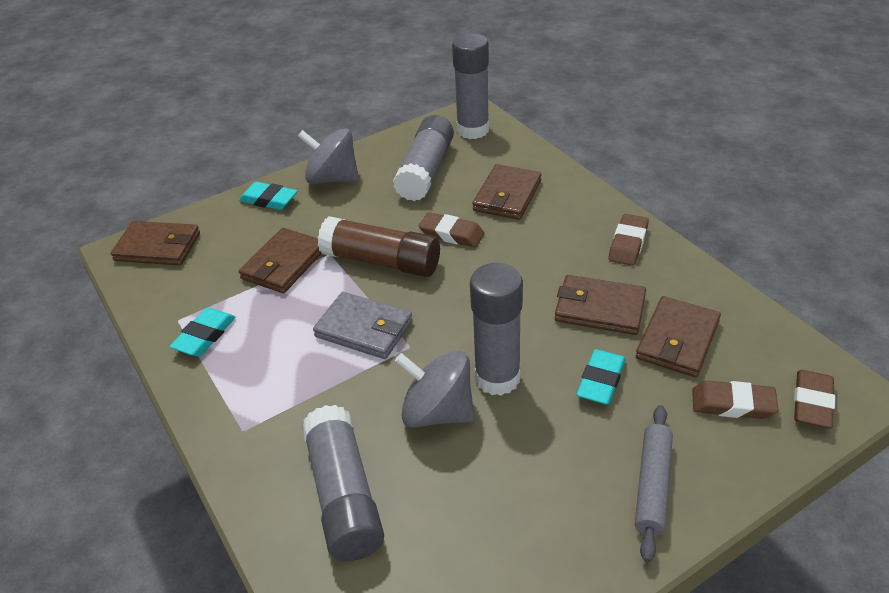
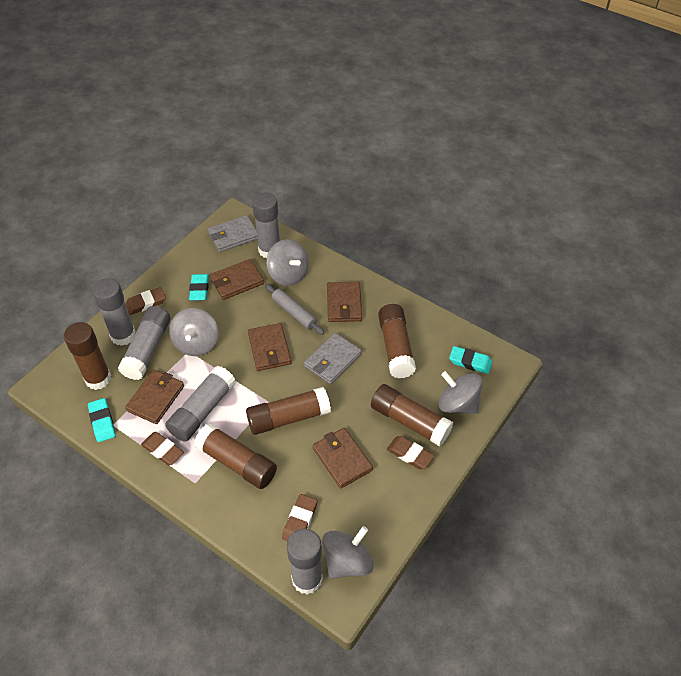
brown glue stick: [318,216,440,277] = 1 -> [64,322,111,390] [194,423,277,489] [246,387,331,435] [371,384,453,447] [378,304,416,378] = 5
grey glue stick: [302,405,384,561] [393,115,454,201] [452,33,489,139] [470,263,523,396] = 4 -> [92,278,136,346] [118,306,171,380] [165,366,236,442] [252,192,280,258] [286,529,323,595] = 5
grey spinning top: [298,128,359,184] [395,350,475,427] = 2 -> [169,308,218,356] [266,239,309,286] [322,526,374,579] [439,371,483,414] = 4
grey wallet: [313,292,413,359] = 1 -> [208,215,257,252] [304,333,362,384] = 2

